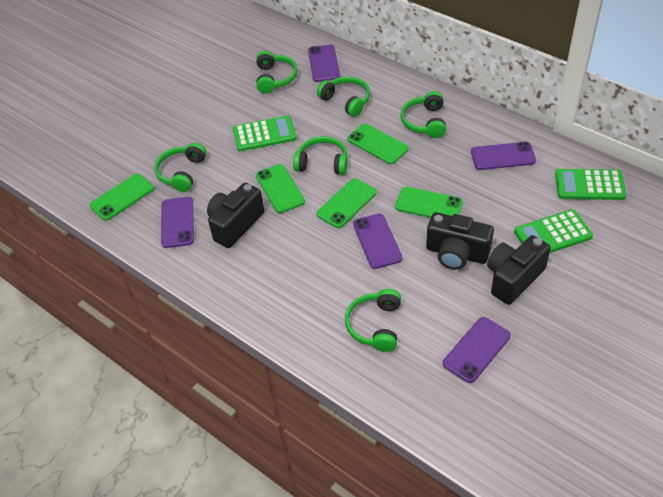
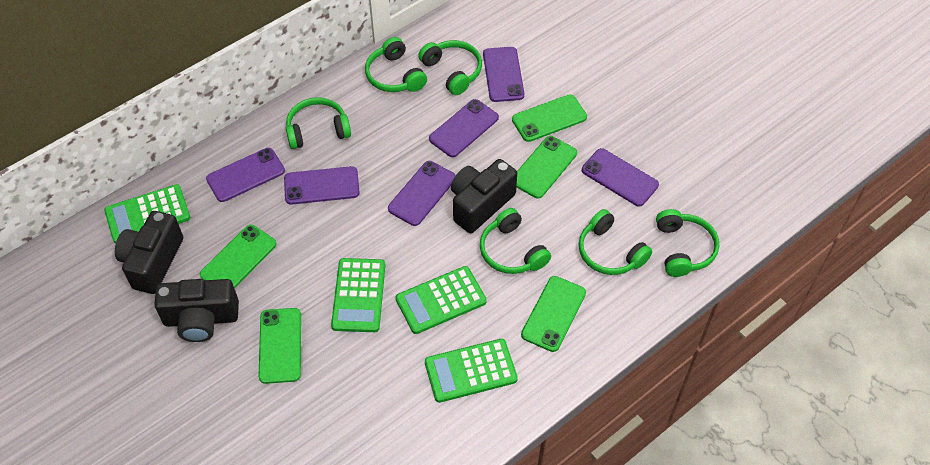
green calculator: [233,115,296,151] [514,209,593,253] [555,169,626,200] = 3 -> [104,184,190,244] [331,258,385,332] [396,266,487,334] [425,339,518,403] = 4
purple phone: [161,197,194,248] [308,45,340,82] [353,213,402,269] [443,317,511,383] [471,142,536,170] = 5 -> [206,148,285,202] [284,166,360,205] [388,161,456,226] [429,99,499,157] [483,47,524,102] [582,148,659,207] = 6

